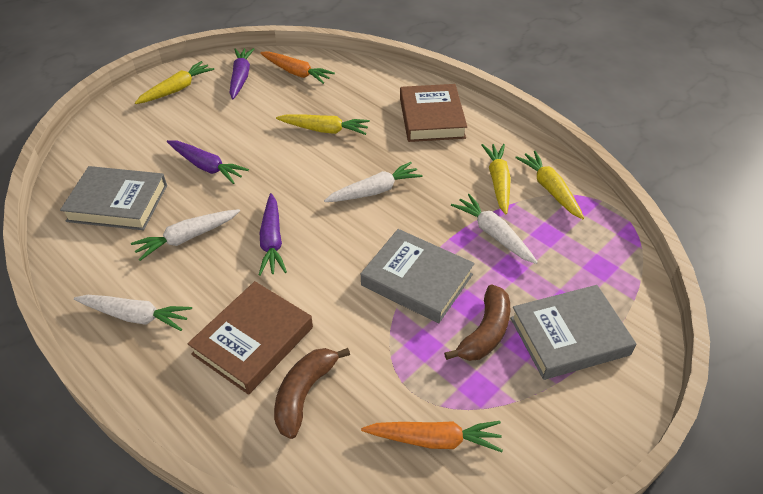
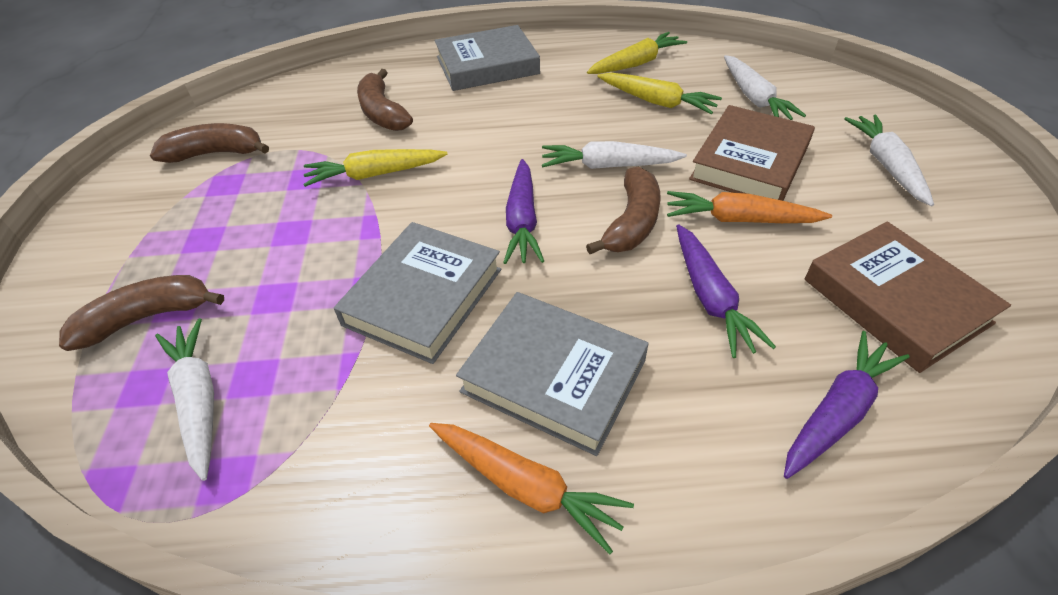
brown banana: [274,348,350,439] [444,284,510,361] = 2 -> [59,275,224,351] [150,123,269,163] [357,69,413,131] [586,167,661,254] = 4
yellow carrot: [135,61,214,104] [276,114,370,135] [482,144,511,215] [515,150,584,219] = 4 -> [303,149,448,187] [587,32,687,74] [597,73,722,115] = 3

